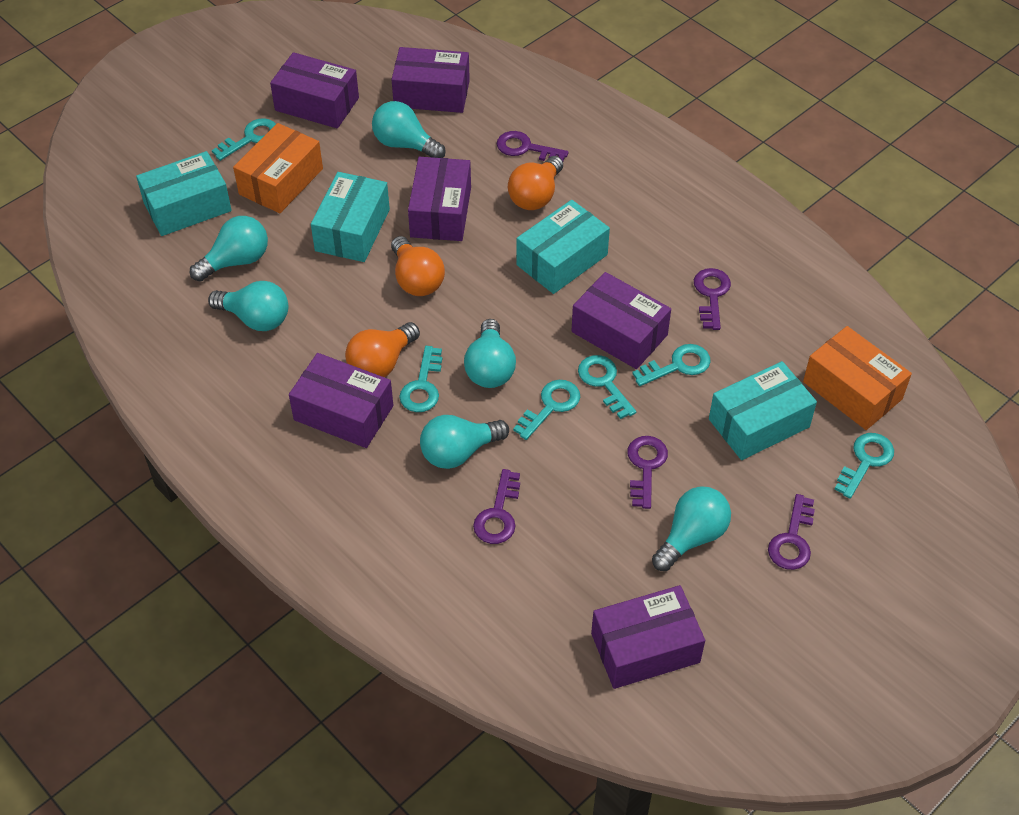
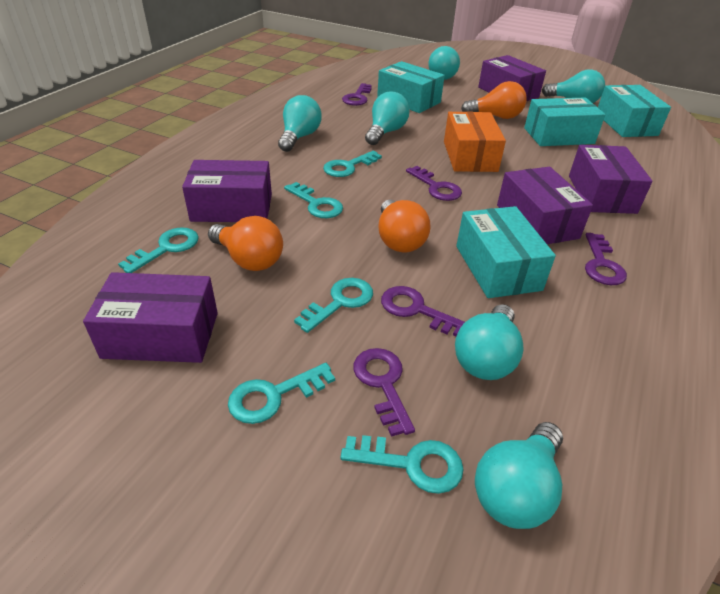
orange box: [233,123,323,213] [803,326,912,430] = 2 -> [444,112,506,172] = 1
purple box: [270,52,359,129] [289,353,394,448] [392,47,470,113] [408,157,471,241] [572,272,671,369] [591,585,705,689] = 6 -> [83,272,218,363] [182,160,272,222] [478,55,546,101] [497,167,593,244] [569,145,653,214] = 5

